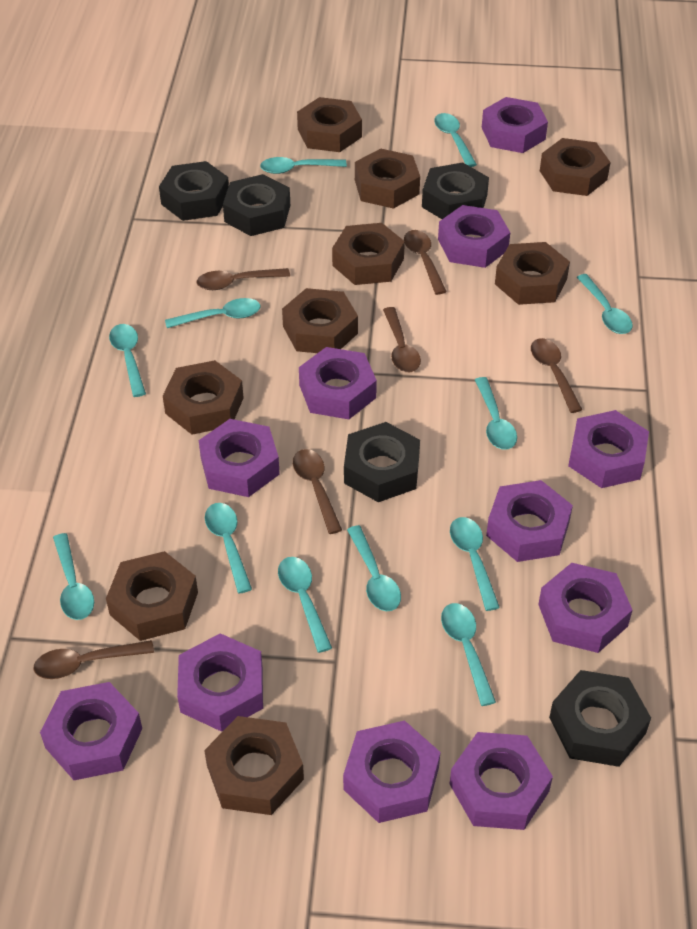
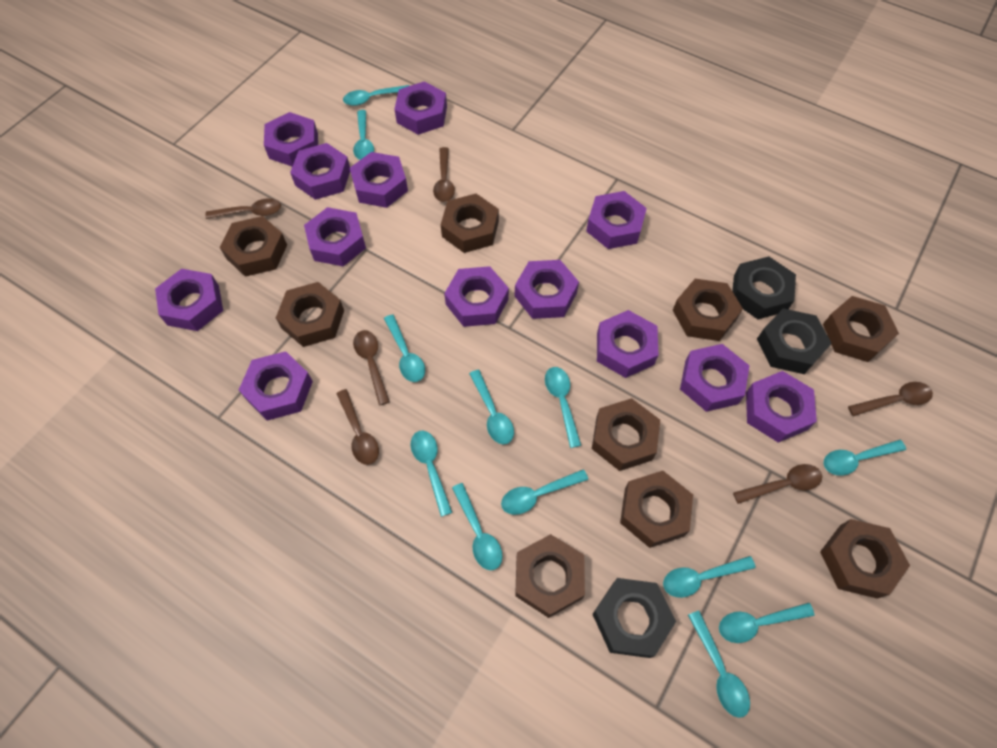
black nut: [159,161,229,221] [223,174,290,236] [344,422,420,502] [422,162,489,219] [549,670,651,767] = 5 -> [592,578,676,658] [732,256,796,319] [757,308,832,374] = 3
purple nut: [40,682,142,780] [177,633,263,732] [199,419,280,497] [299,347,377,419] [343,720,441,823] [438,205,510,268] [450,732,553,830] [482,97,548,153] [486,480,573,562] [538,563,632,653] [568,410,649,488] = 11 -> [155,269,223,331] [239,351,313,421] [264,112,318,166] [290,143,350,200] [304,207,366,266] [350,152,408,208] [394,81,447,135] [444,266,509,327] [515,260,579,319] [586,191,647,249] [597,310,658,378] [680,344,750,412] [746,371,817,443] = 13

